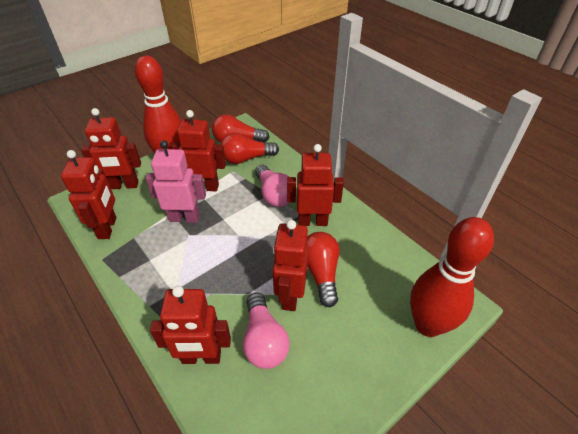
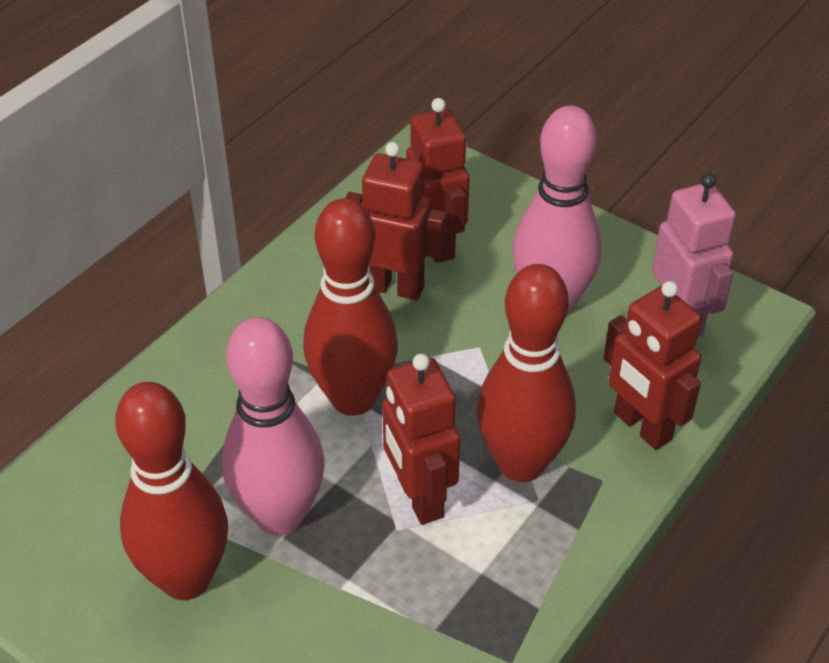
pink bowling pin: none = 0 -> [222,317,324,536] [512,106,601,316] = 2
pink light bulb: [243,293,290,369] [255,165,290,207] = 2 -> none = 0
red bowling pin: [135,56,182,153] [410,217,494,337] = 2 -> [115,382,228,600] [303,198,398,416] [477,264,576,482] = 3
red light bulb: [212,114,270,143] [220,133,279,164] [307,232,340,307] = 3 -> none = 0
red robot: [61,150,116,239] [81,108,141,189] [150,286,231,364] [171,110,226,191] [273,220,309,311] [287,144,344,226] = 6 -> [345,142,447,300] [382,354,460,525] [406,98,470,263] [604,281,701,450] = 4

